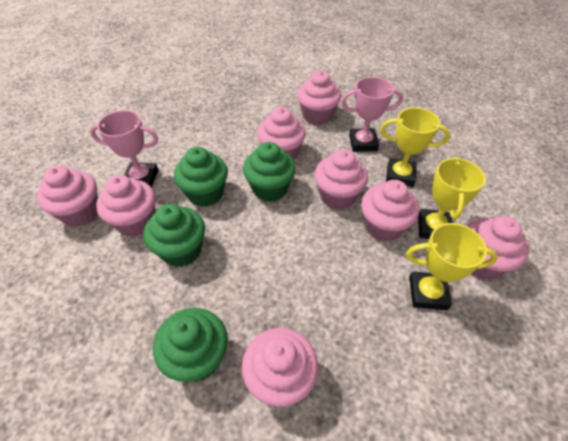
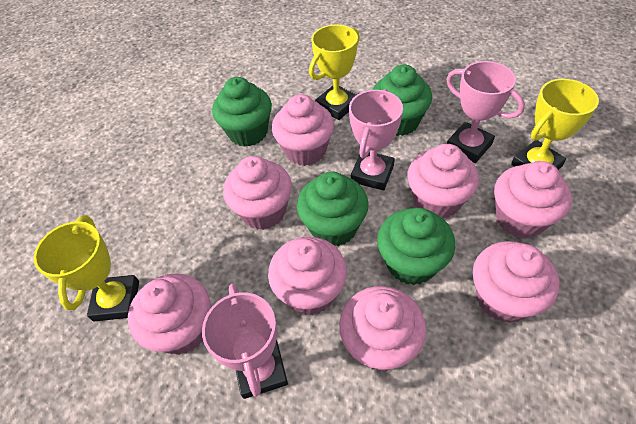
pink trophy: [90,110,158,188] [341,77,403,152] = 2 -> [202,284,288,399] [349,89,403,190] [446,61,525,163] = 3

